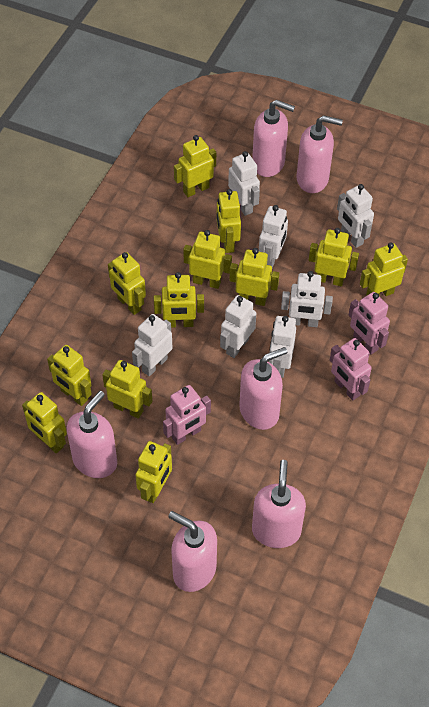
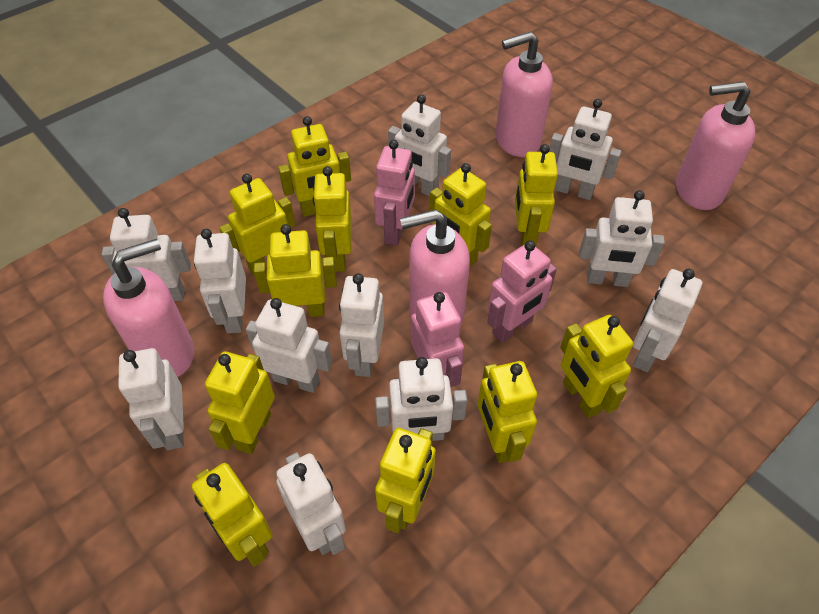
pink soap dispenser: [67,391,117,478] [168,511,217,592] [239,347,287,430] [252,100,295,177] [252,460,306,548] [297,115,343,193] = 6 -> [103,239,194,377] [400,209,470,324] [495,32,553,157] [676,81,755,210] = 4
white robot: [132,314,172,377] [220,295,256,358] [228,151,260,216] [259,205,288,268] [269,316,296,378] [281,271,333,327] [337,184,374,248] = 7 -> [102,208,191,301] [118,348,184,450] [194,229,246,334] [246,298,332,393] [276,452,346,555] [339,273,384,377] [375,357,467,441] [388,94,451,196] [549,99,621,200] [579,190,665,287] [633,269,702,372] = 11
yellow robot: [22,392,67,453] [47,345,92,406] [102,360,152,419] [108,252,146,315] [135,441,172,503] [154,272,204,328] [174,135,216,197] [183,230,232,289] [216,189,241,253] [229,248,279,306] [309,228,359,286] [360,242,408,296] = 12 -> [192,463,273,567] [205,351,275,454] [219,174,295,276] [254,224,337,317] [278,116,351,217] [313,166,352,272] [375,428,436,533] [430,163,492,266] [477,361,537,463] [515,144,558,246] [560,315,633,418] = 11

